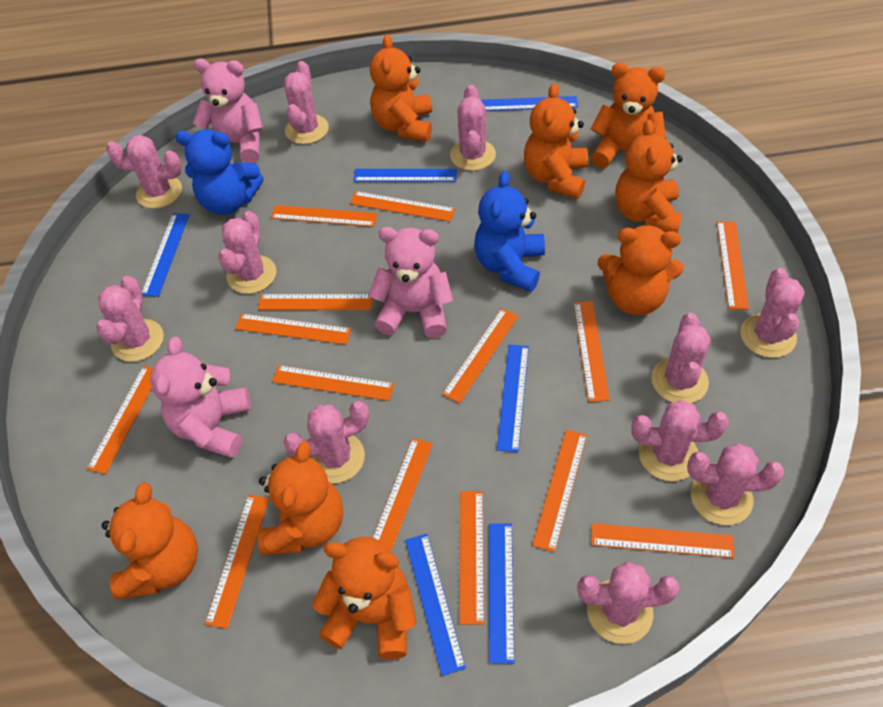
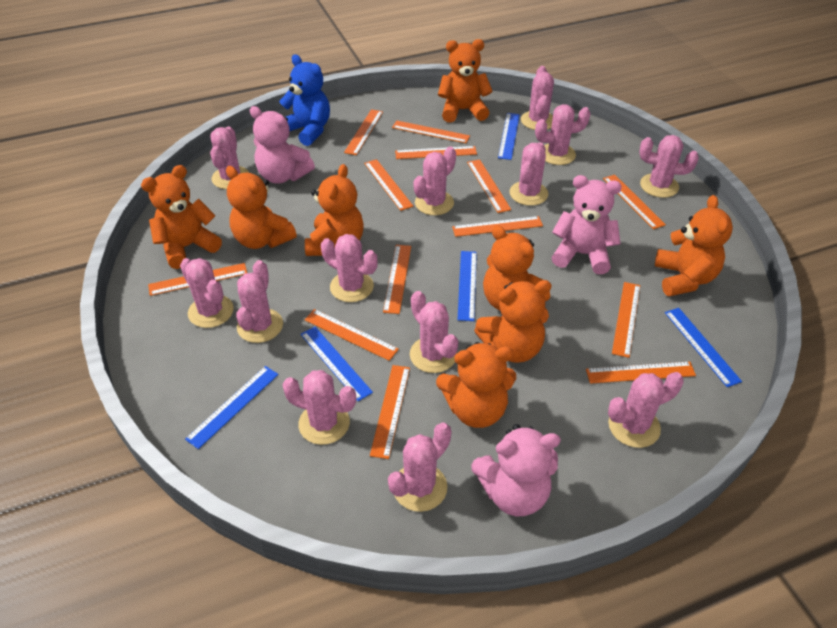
blue ruler: [142,213,189,297] [353,169,457,182] [405,534,466,676] [481,96,578,111] [489,523,514,664] [497,345,529,452] = 6 -> [185,366,279,449] [301,327,373,401] [457,251,477,321] [498,113,520,160] [665,308,742,387] = 5
blue teddy bear: [175,129,263,215] [474,171,545,292] = 2 -> [279,54,330,146] = 1
orange ruler: [87,366,153,474] [205,495,269,629] [235,314,351,345] [258,294,373,310] [271,205,377,227] [272,365,394,401] [350,191,455,222] [373,438,433,552] [442,308,519,403] [460,491,484,625] [532,430,587,552] [573,301,610,402] [591,523,734,558] [717,221,749,310] = 14 -> [148,263,247,296] [304,309,399,361] [344,109,383,155] [364,159,413,211] [370,365,410,459] [383,245,411,314] [392,121,470,143] [395,146,477,159] [452,216,543,237] [467,159,511,213] [586,362,696,384] [603,175,666,229] [612,282,640,358] = 13
pink cactus: [97,276,164,362] [106,135,182,209] [219,211,276,294] [283,401,369,483] [284,61,329,144] [450,85,496,171] [577,562,680,644] [631,400,729,481] [651,313,711,403] [687,443,784,525] [740,268,805,358] = 11 -> [180,258,234,328] [210,127,249,189] [236,260,283,343] [282,370,356,445] [321,234,378,302] [388,422,452,512] [410,291,458,373] [413,147,456,215] [510,142,548,206] [521,66,554,130] [535,104,591,165] [608,372,684,448] [639,135,699,198] = 13

